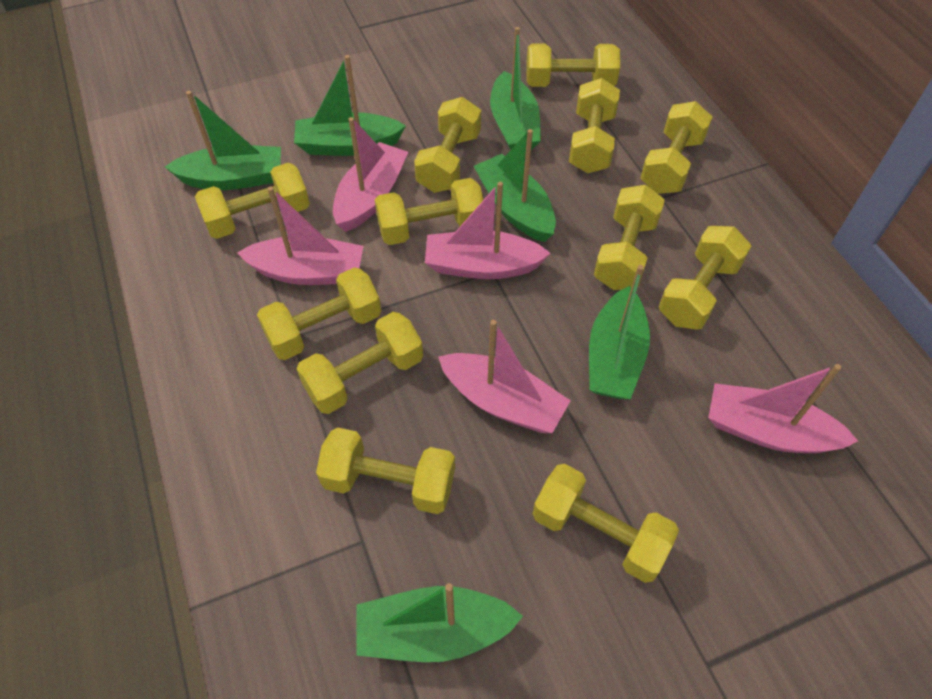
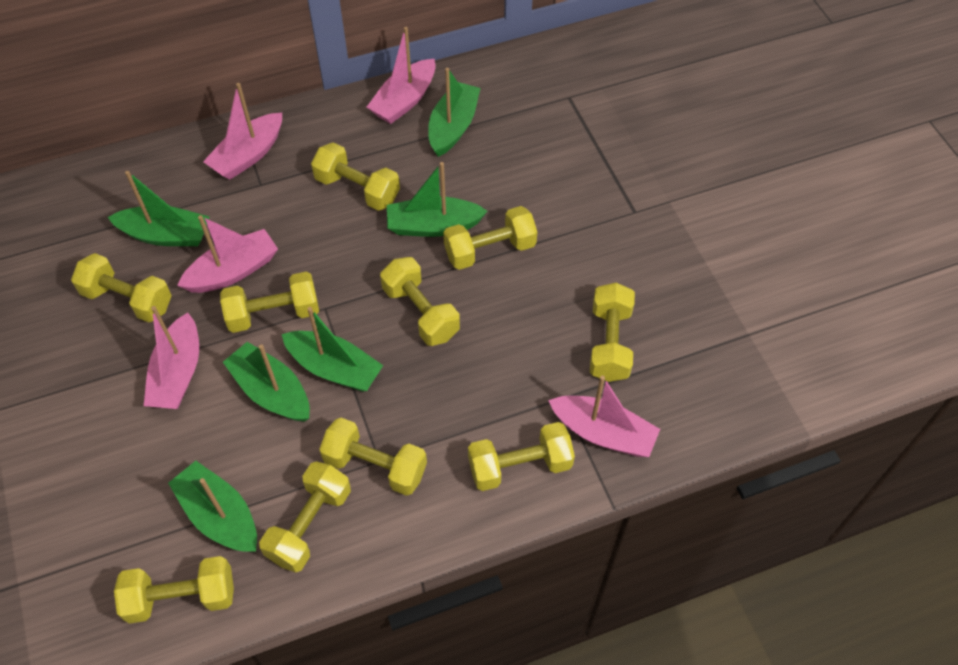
yellow dumbbell: [195,163,310,239] [257,267,381,360] [297,312,423,414] [316,427,455,514] [375,178,483,245] [414,97,481,193] [526,44,620,87] [533,464,679,583] [569,78,620,173] [594,185,665,290] [640,101,712,194] [659,226,751,329] = 12 -> [71,253,172,322] [114,556,234,624] [220,272,319,333] [259,461,351,573] [311,142,400,211] [319,418,427,496] [380,257,460,346] [443,206,537,270] [468,422,575,491] [590,283,635,382] = 10

